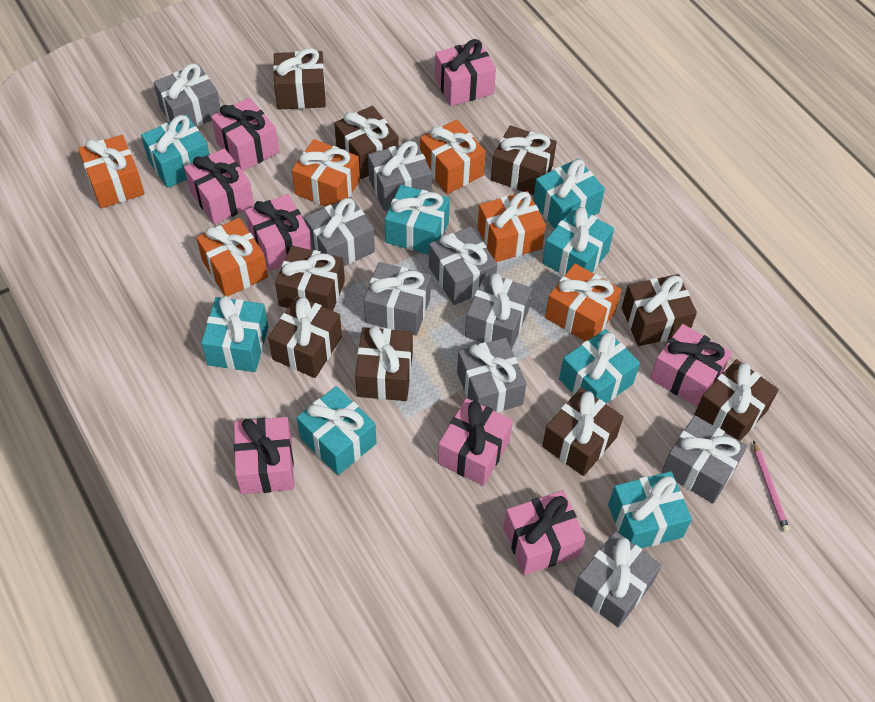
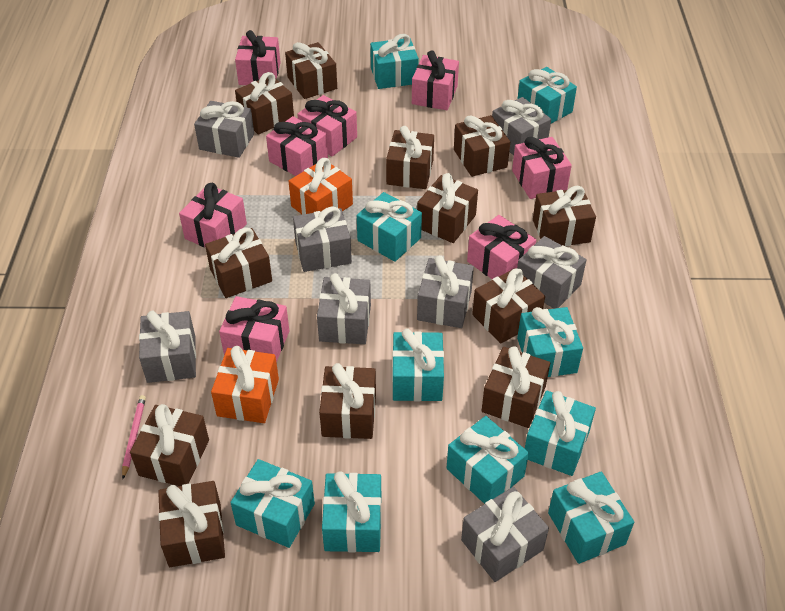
brown gift: [268,296,342,378] [273,48,326,109] [275,246,345,311] [334,106,399,179] [355,326,413,401] [491,125,557,195] [542,388,623,476] [622,274,697,346] [694,359,779,441] = 9 -> [130,404,209,486] [158,481,225,567] [205,227,272,298] [235,72,294,135] [285,42,337,99] [319,363,376,439] [386,126,434,189] [417,173,478,243] [454,115,510,177] [472,268,545,344] [482,346,550,428] [533,186,596,246] = 12
grey gift: [154,63,221,127] [304,197,375,266] [364,262,431,336] [368,141,432,211] [429,226,497,305] [457,338,526,413] [465,273,532,350] [573,531,662,627] [662,415,747,503] = 9 -> [139,311,196,383] [194,101,254,158] [293,206,352,272] [317,273,371,344] [417,255,474,328] [461,487,549,582] [492,97,551,156] [517,236,586,309] = 8
orange gift: [78,135,145,208] [196,218,268,296] [292,139,360,207] [420,120,486,194] [477,191,546,262] [545,264,621,341] = 6 -> [211,346,279,423] [289,158,353,215] = 2
turquoise gift: [141,115,210,188] [201,296,268,372] [297,386,377,475] [385,185,450,255] [533,159,605,229] [542,206,614,276] [559,329,640,403] [608,471,692,548] = 8 -> [230,459,315,548] [322,471,382,552] [357,192,422,262] [370,34,419,89] [392,329,444,401] [447,416,529,504] [517,307,583,377] [518,67,577,124] [525,391,596,476] [548,471,634,564] = 10

